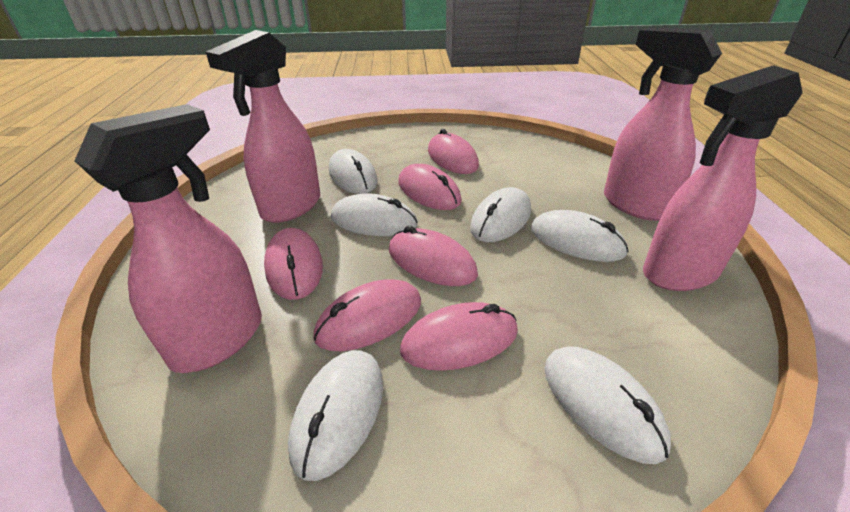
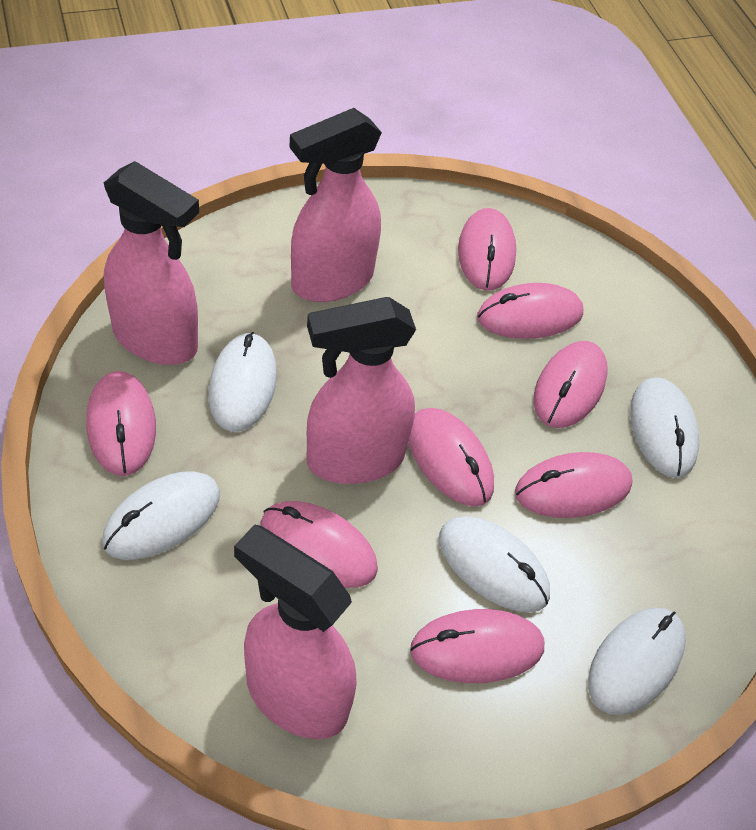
pink mouse: [264,228,323,300] [313,279,421,351] [389,226,478,286] [398,164,462,210] [400,302,518,371] [428,129,479,174] = 6 -> [86,371,156,476] [261,501,378,588] [408,408,494,507] [410,609,544,683] [458,208,516,291] [477,283,583,339] [515,452,633,518] [534,341,608,428] = 8
white mouse: [288,350,383,481] [329,149,377,194] [331,193,418,236] [470,187,531,242] [531,210,629,262] [545,346,671,464] = 6 -> [102,471,220,560] [208,332,277,432] [439,516,550,613] [588,607,686,715] [630,377,699,478] = 5

